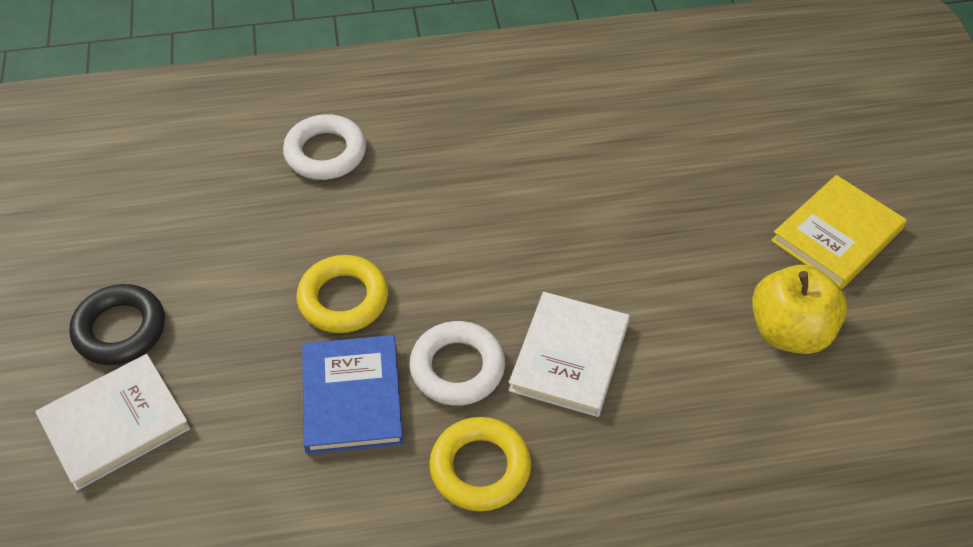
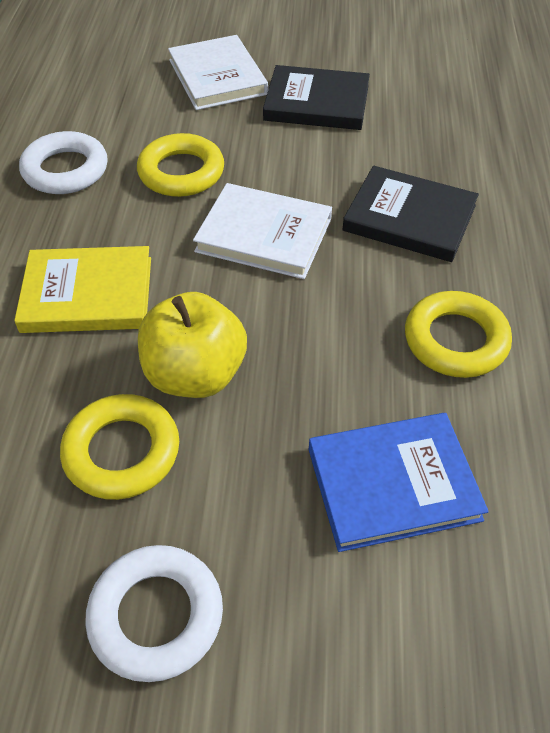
black book: none = 0 -> [263,65,370,130] [342,166,479,262] = 2
black ring: [70,284,165,365] = 1 -> none = 0
yellow ring: [297,255,388,333] [429,417,531,512] = 2 -> [60,394,179,500] [137,133,224,197] [405,291,512,378] = 3

